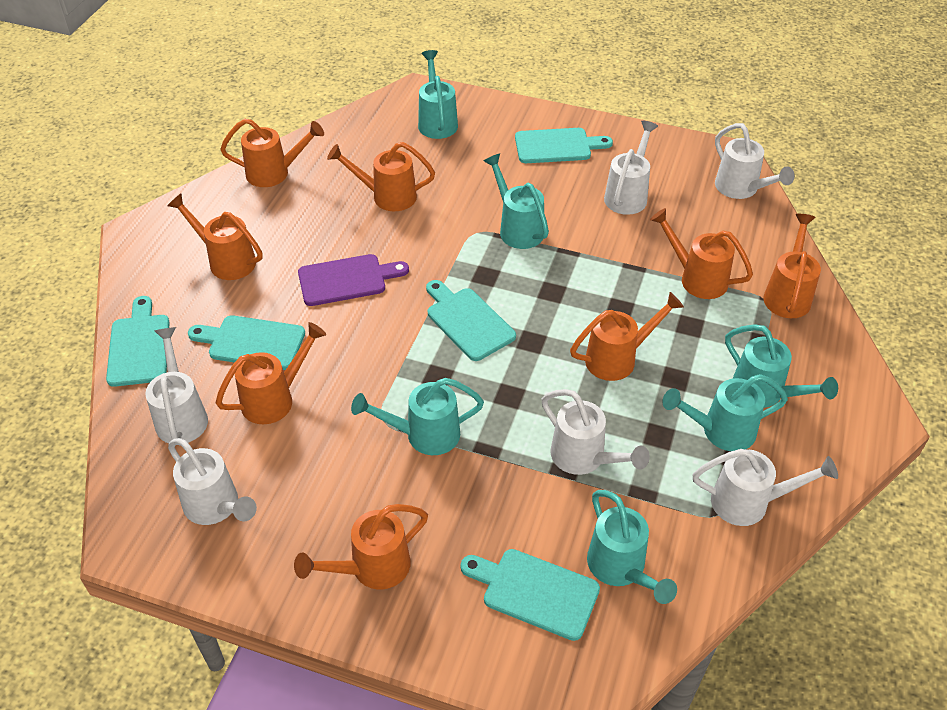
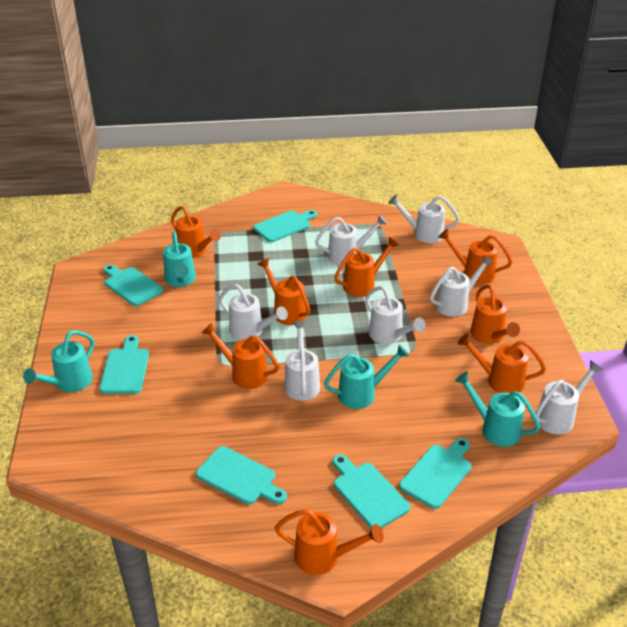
purple cutting board: [298,254,409,306] = 1 -> none = 0
turquoise cutting board: [106,296,170,387] [188,315,305,370] [426,280,516,361] [460,549,600,641] [515,128,613,163] = 5 -> [100,335,149,394] [103,264,163,306] [196,446,287,504] [253,210,317,242] [333,454,410,528] [399,438,471,509] = 6
turquoise watering can: [351,378,484,455] [418,50,458,139] [484,153,549,249] [587,490,677,604] [662,374,788,451] [725,324,838,408] = 6 -> [23,330,94,392] [163,231,196,287] [324,345,409,409] [455,372,540,447] = 4
white watering can: [145,327,208,443] [168,438,257,525] [541,389,650,475] [604,121,658,215] [692,449,838,526] [715,123,795,199] = 6 -> [219,284,288,340] [284,321,320,401] [315,215,387,265] [365,286,426,344] [388,195,460,243] [430,255,494,317] [535,360,603,435] = 7

